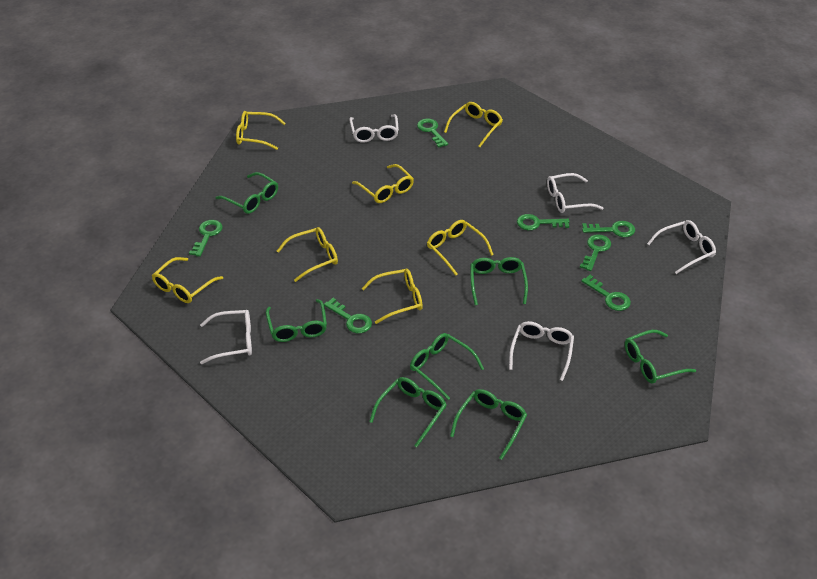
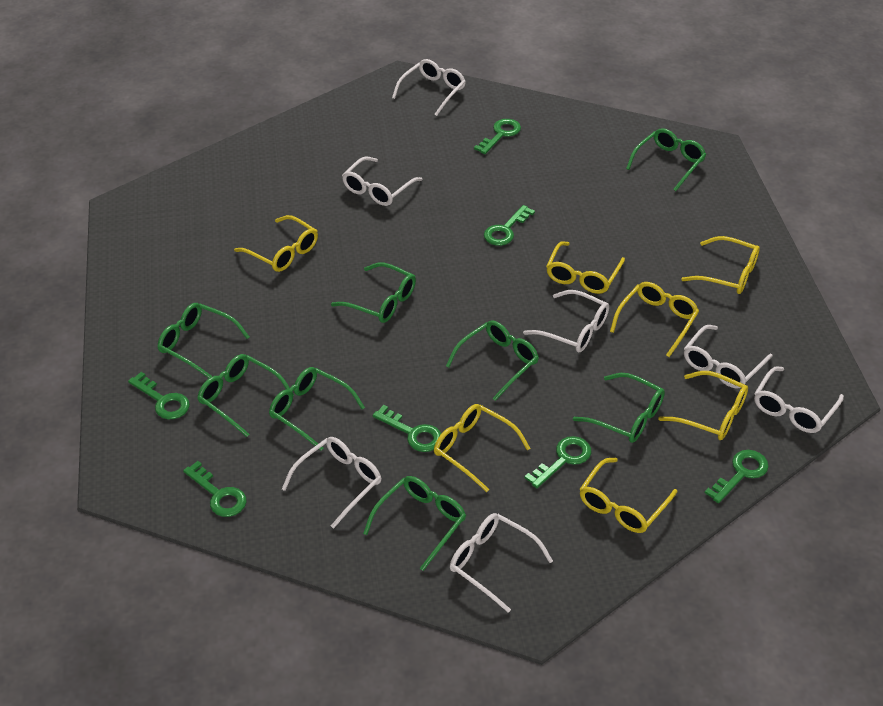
green glasses: [216,172,278,214] [266,299,327,342] [369,377,447,447] [410,333,484,400] [450,389,527,460] [470,257,528,305] [625,330,696,384] = 7 -> [158,303,249,378] [197,354,294,437] [269,367,365,451] [331,263,416,323] [363,476,466,571] [446,320,539,401] [573,373,665,443] [626,128,706,191] = 8
white glasses: [200,310,252,364] [349,114,399,143] [509,321,574,381] [547,173,603,213] [647,220,716,274] = 5 -> [282,437,381,528] [342,156,422,206] [392,59,466,116] [450,513,553,613] [523,290,609,352] [684,325,773,389] [754,367,844,433] = 7

